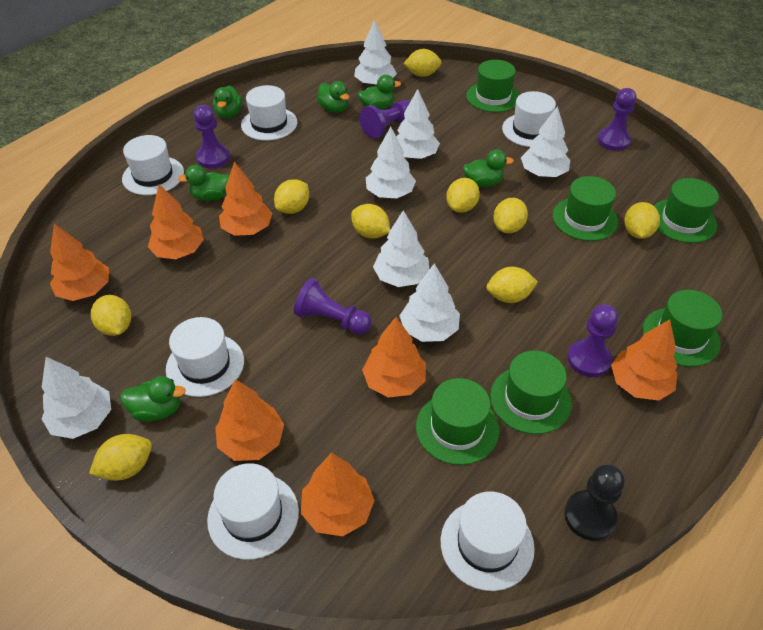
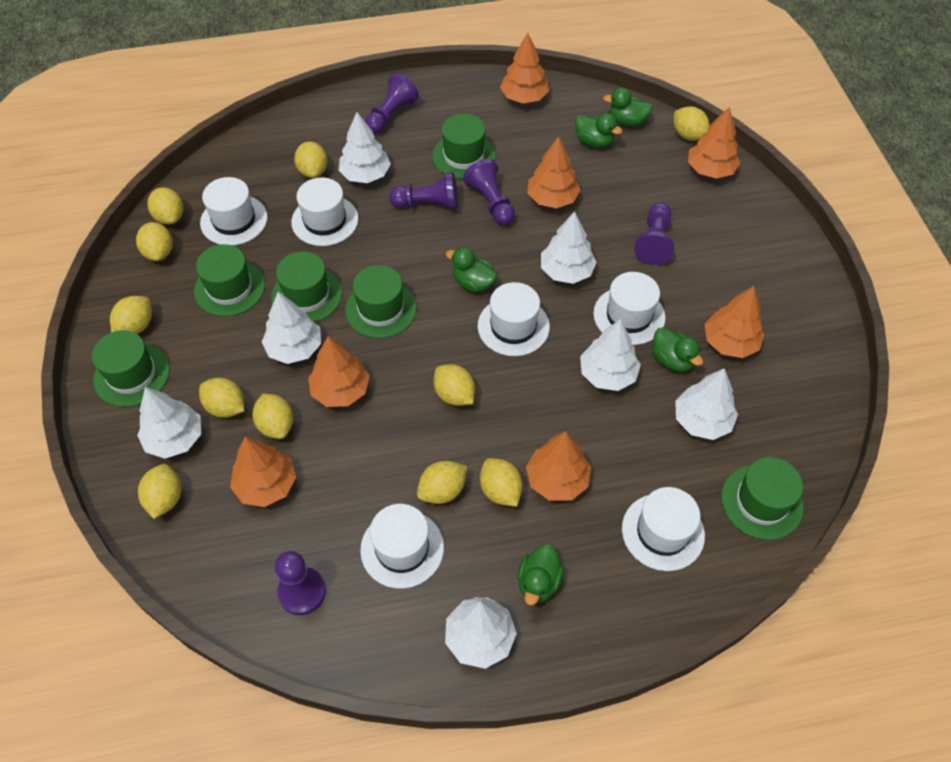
black pawn: [564,464,625,541] = 1 -> none = 0
green duck: [120,376,186,422] [178,165,229,201] [213,86,243,118] [317,81,349,113] [358,75,401,110] [463,150,514,187] = 6 -> [446,247,498,292] [518,544,564,605] [575,113,622,148] [603,88,653,126] [652,327,703,372] = 5
yellow lemon: [89,434,152,481] [91,295,131,336] [274,179,309,214] [351,204,390,239] [403,49,441,77] [446,178,480,213] [487,267,538,303] [493,198,528,233] [624,202,660,239] = 9 -> [110,296,152,334] [136,222,173,261] [138,464,181,519] [147,187,183,225] [199,378,244,418] [252,394,293,439] [294,141,328,178] [417,461,467,504] [434,364,475,406] [480,458,523,507] [673,106,710,141] = 11

